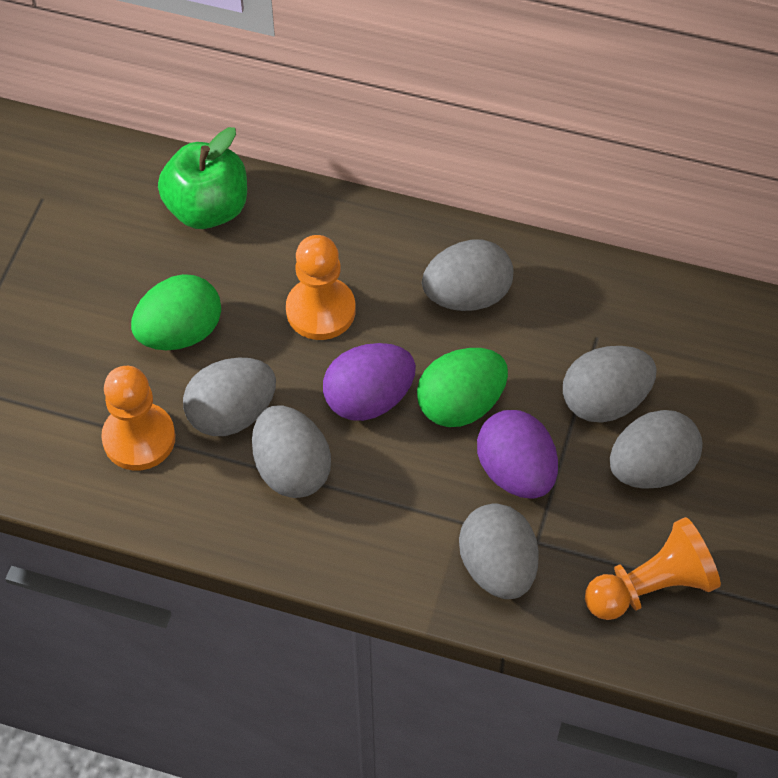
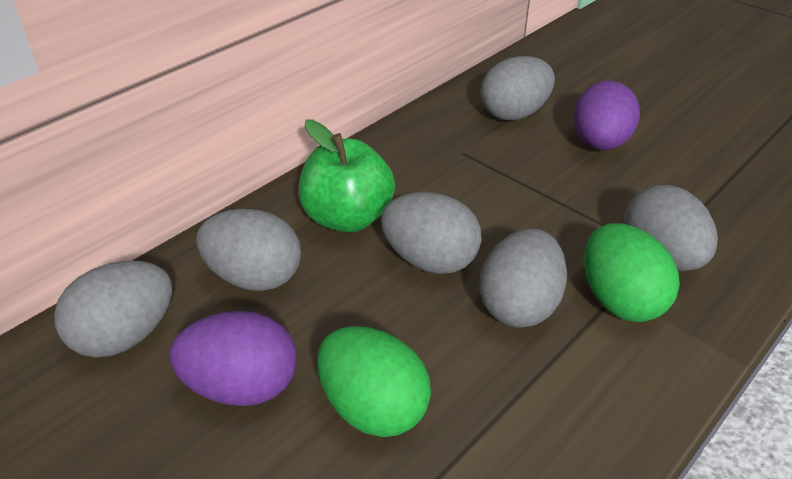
orange pawn: [101,366,175,471] [286,235,356,340] [585,517,721,620] = 3 -> none = 0

